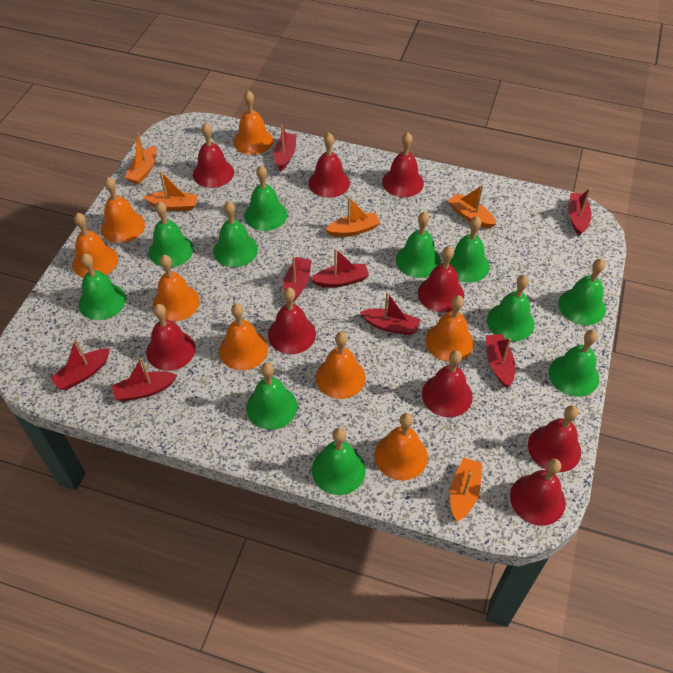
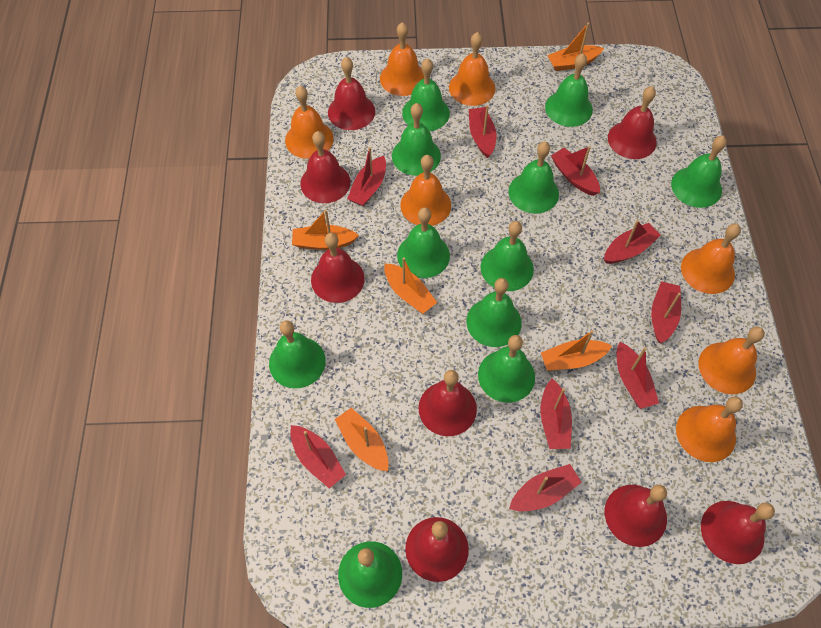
orange bell: [72,213,118,278] [101,177,145,243] [153,255,200,321] [219,303,268,370] [233,90,273,155] [316,332,366,399] [375,413,428,480] [425,295,474,362] = 8 -> [285,86,334,159] [380,22,424,96] [400,155,451,226] [449,32,495,106] [676,397,743,462] [681,224,741,294] [699,326,765,394] = 7
red bell: [146,304,195,371] [193,123,234,188] [268,287,316,354] [308,133,350,198] [382,132,424,197] [418,246,464,313] [422,350,473,417] [510,459,566,526] [528,405,581,472] = 9 -> [300,131,351,203] [311,233,365,303] [328,57,375,130] [405,517,469,582] [419,370,477,436] [605,485,667,547] [608,86,657,159] [701,501,775,564] = 8
red boat: [50,339,110,390] [112,358,177,401] [273,125,296,171] [283,256,312,302] [310,248,369,287] [360,292,421,335] [486,334,515,387] [569,188,592,236] = 8 -> [290,425,346,488] [347,147,386,206] [469,105,496,158] [509,464,582,511] [540,379,572,449] [551,146,600,196] [604,220,661,264] [617,342,659,409] [651,281,681,343] = 9

